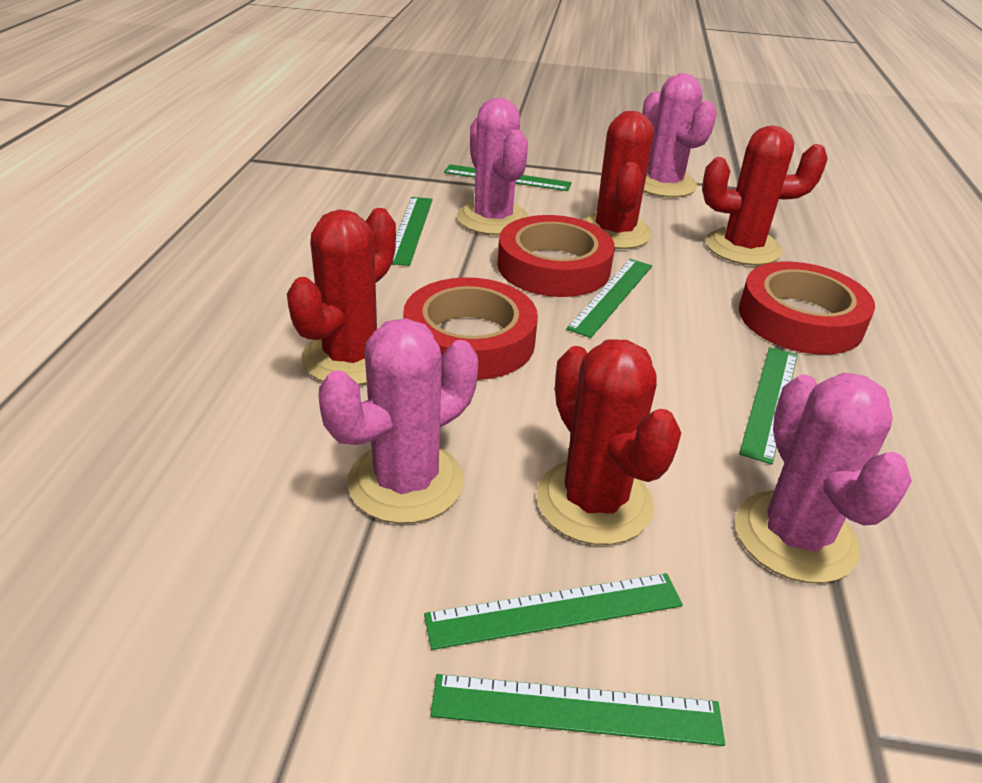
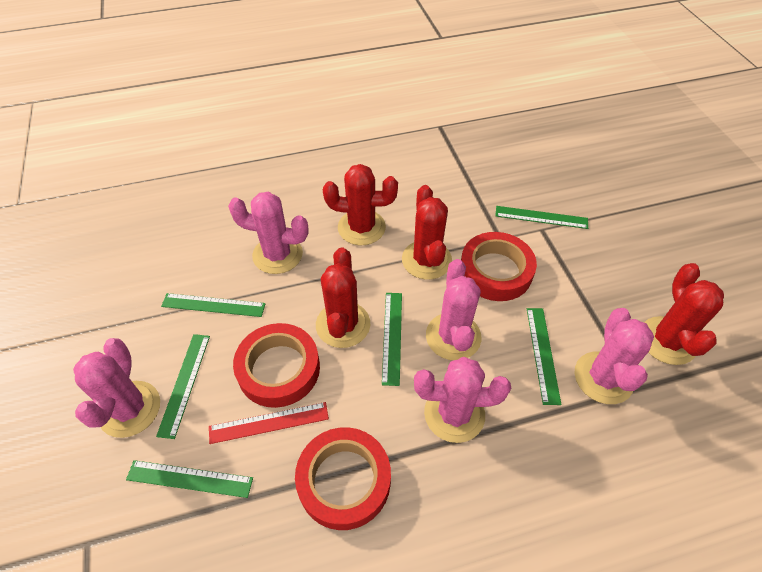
pink cactus: [318,318,478,524] [457,98,529,235] [642,73,717,197] [736,373,912,583] = 4 -> [73,338,160,438] [228,192,309,274] [414,357,511,443] [426,259,482,360] [574,308,654,404] = 5
red ruler: none = 0 -> [209,402,329,444] = 1

